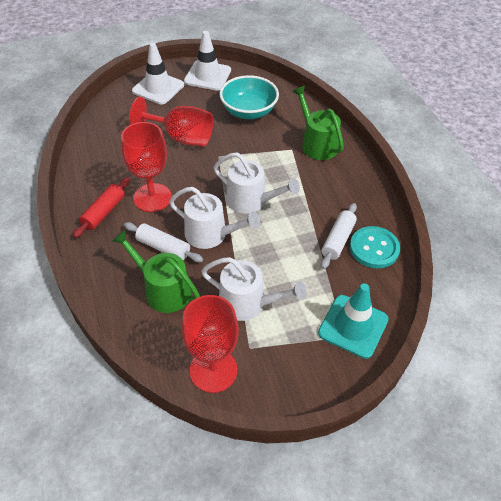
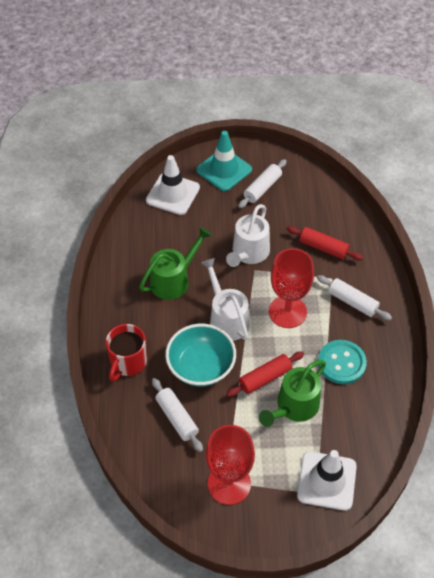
red goblet: [121,122,172,212] [129,97,213,146] [182,295,239,393] = 3 -> [206,425,255,505] [269,248,314,328] = 2
red mug: none = 0 -> [106,324,147,382] = 1
red rolling pin: [73,178,130,238] = 1 -> [226,351,304,397] [287,226,363,260] = 2
white rolling pin: [124,222,203,262] [321,203,357,269] = 2 -> [152,378,203,452] [238,159,287,208] [317,275,392,321] = 3
white watering can: [169,187,260,249] [201,257,307,321] [213,152,300,214] = 3 -> [201,258,250,341] [226,204,270,267] = 2

